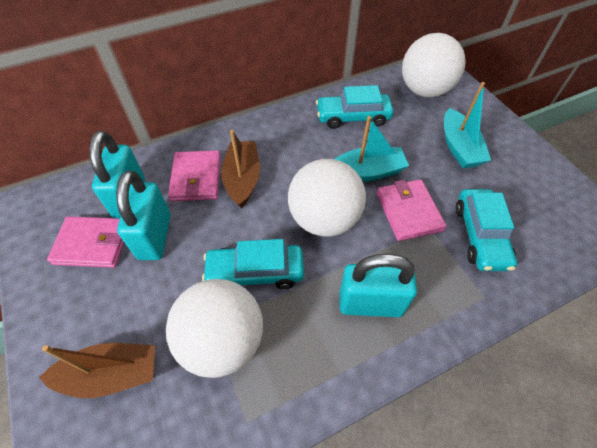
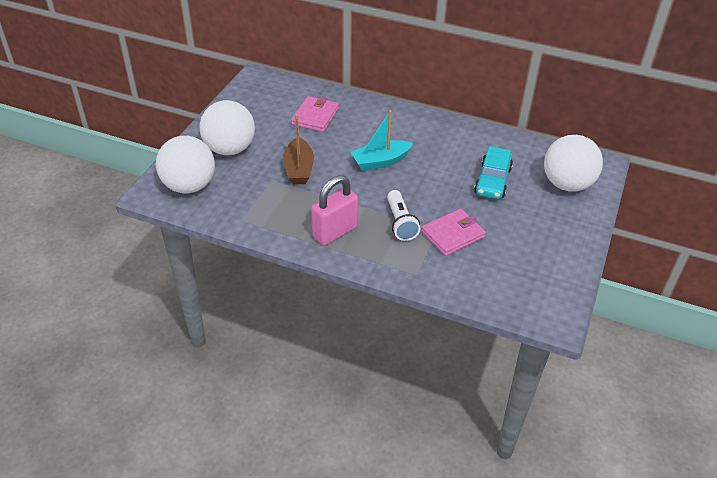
brown boat: [39,343,155,398] [221,130,260,208] = 2 -> [283,114,314,185] = 1
pink padlock: none = 0 -> [311,175,358,246] = 1
pink wallet: [47,216,124,268] [168,150,221,201] [377,179,446,241] = 3 -> [291,96,339,132] [421,209,486,256] = 2
turquoise boat: [334,116,409,182] [444,82,491,168] = 2 -> [351,110,413,171] = 1
turquoise car: [202,239,304,289] [316,85,394,129] [455,189,517,271] = 3 -> [474,146,513,199] = 1
turquoise padlock: [89,131,145,218] [116,171,171,260] [340,254,417,317] = 3 -> none = 0
white flashlight: none = 0 -> [387,190,420,241] = 1

